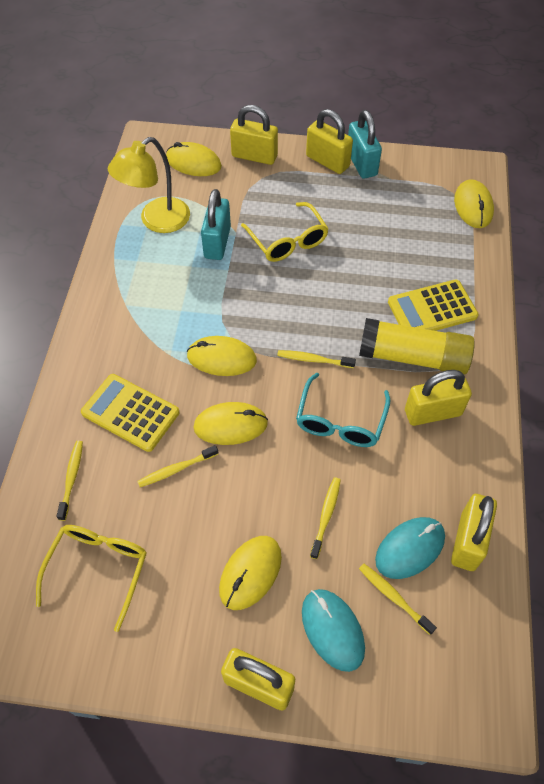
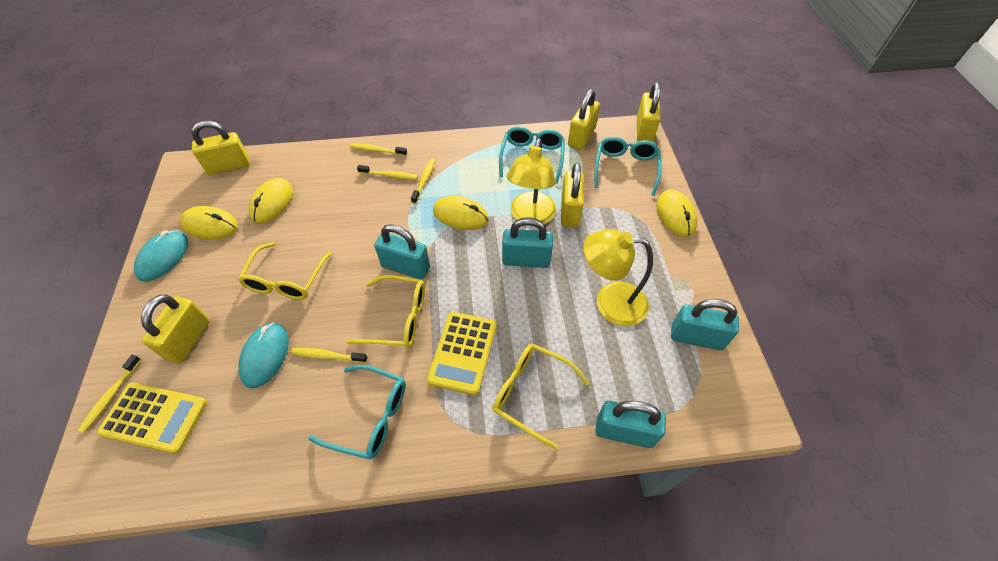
turquoise glasses: [296,373,390,447] = 1 -> [308,365,406,460] [499,127,565,184] [595,137,662,196] = 3
turquoise padlock: [201,189,231,260] [348,110,382,179] = 2 -> [374,224,430,279] [502,217,553,268] [595,401,666,448] [671,299,739,350] = 4
yellow glasses: [36,525,147,632] [241,202,329,262] = 2 -> [238,242,332,300] [347,275,425,348] [493,344,589,449] = 3
yellow glue stick: [359,318,475,374] = 1 -> none = 0
yellow lamp: [108,137,190,233] = 1 -> [507,139,556,226] [583,229,653,326] = 2
yellow mouse: [166,142,222,176] [187,336,257,376] [193,402,268,445] [219,536,282,610] [454,179,494,228] = 5 -> [180,206,238,240] [248,178,293,223] [433,196,489,230] [656,190,697,237] = 4

